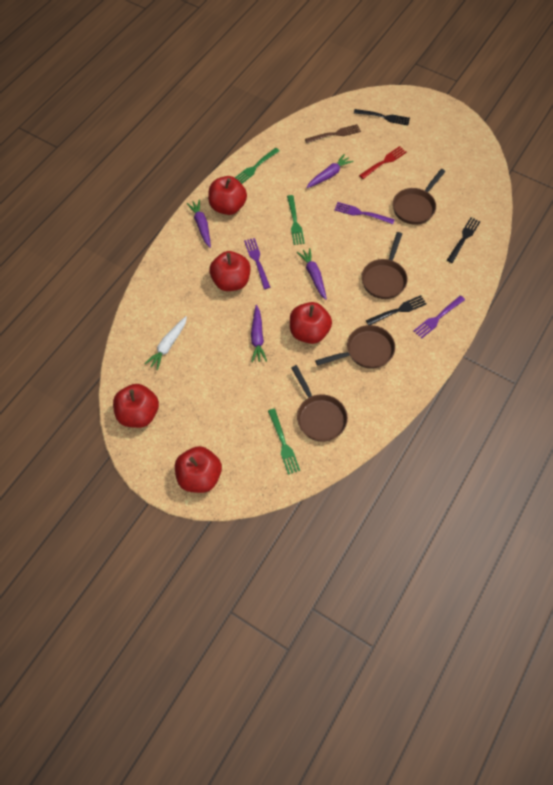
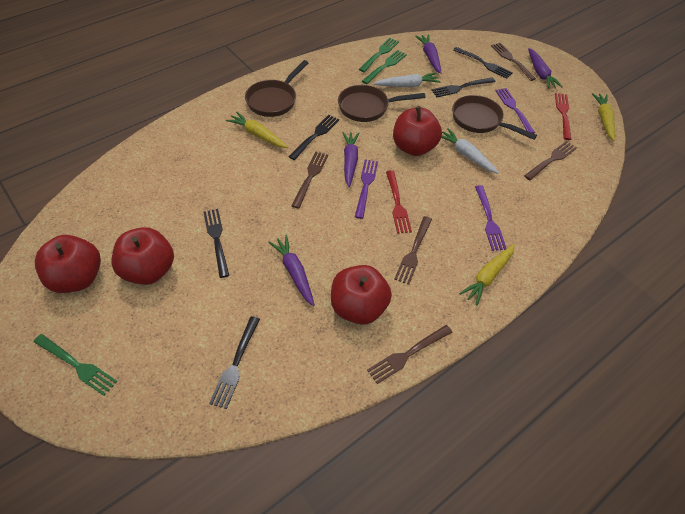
black fork: [354,109,410,125] [366,295,427,325] [447,217,481,263] = 3 -> [204,209,229,278] [209,316,260,409] [289,115,339,160] [431,77,495,97] [453,47,513,79] = 5
brown fork: [305,124,361,143] = 1 -> [292,152,328,209] [367,325,453,384] [394,216,432,285] [491,43,536,81] [524,141,577,180] = 5
brown pan: [291,365,348,442] [315,325,395,369] [362,232,408,299] [393,169,446,225] = 4 -> [245,60,308,117] [338,85,426,122] [452,95,537,140] = 3
red apple: [113,384,159,428] [175,446,222,493] [208,176,247,215] [209,251,250,291] [290,302,332,344] = 5 -> [35,235,101,293] [112,227,174,285] [331,265,392,325] [393,106,442,156] = 4
red fork: [359,146,407,179] = 1 -> [386,170,412,234] [555,93,572,140] = 2
white carrot: [145,316,187,370] = 1 -> [373,73,441,87] [441,128,499,174] = 2
yellow carrot: none = 0 -> [226,112,288,148] [459,244,515,305] [592,93,615,141] = 3

